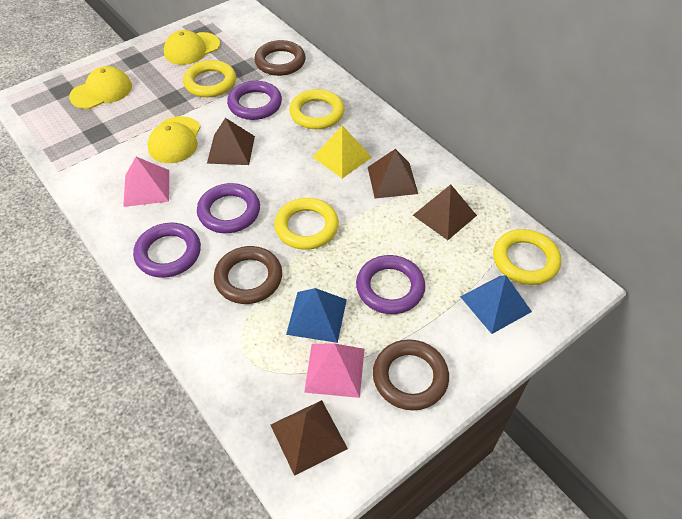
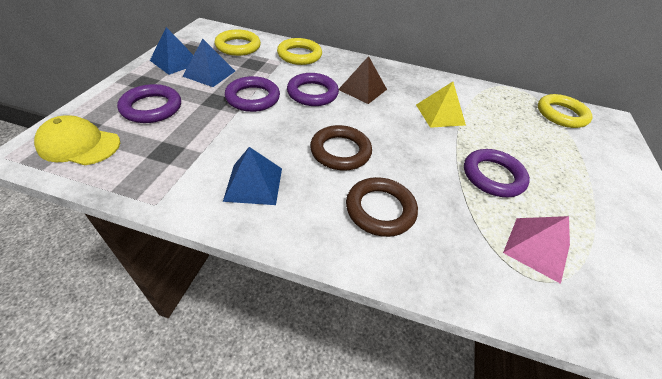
blue pyramid: [286,288,347,343] [460,275,532,334] = 2 -> [150,27,194,75] [182,39,235,87] [223,147,282,205] = 3
brown pyramid: [207,118,255,165] [271,400,348,476] [368,149,418,198] [413,184,477,240] = 4 -> [339,56,387,104] = 1
brown ring: [214,246,282,304] [254,40,306,76] [373,339,449,410] = 3 -> [310,125,372,170] [346,177,418,237] = 2
pink pyramid: [123,157,169,207] [304,343,364,398] = 2 -> [503,216,570,284] = 1
yellow cap: [69,66,132,109] [148,116,200,163] [164,30,220,65] = 3 -> [34,116,120,165] = 1
yellow ring: [183,60,236,97] [274,198,339,250] [289,89,345,129] [493,229,561,285] = 4 -> [215,29,261,56] [277,38,322,65] [538,94,592,128] = 3

